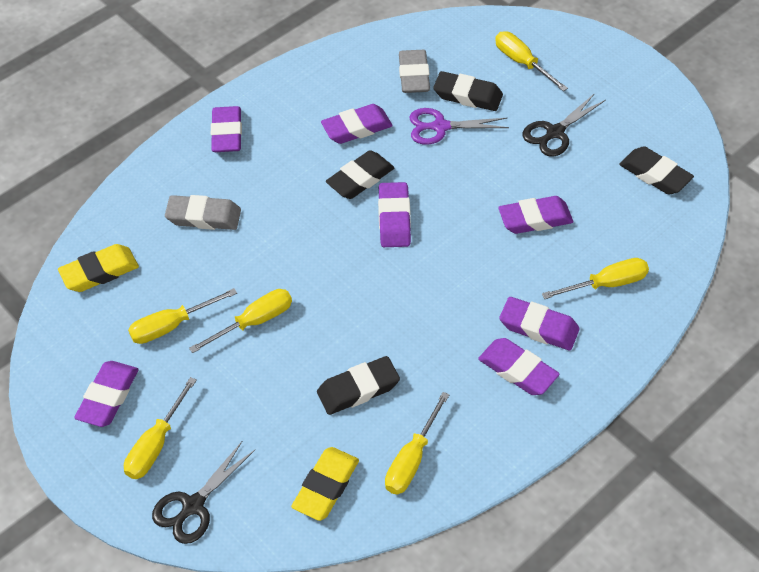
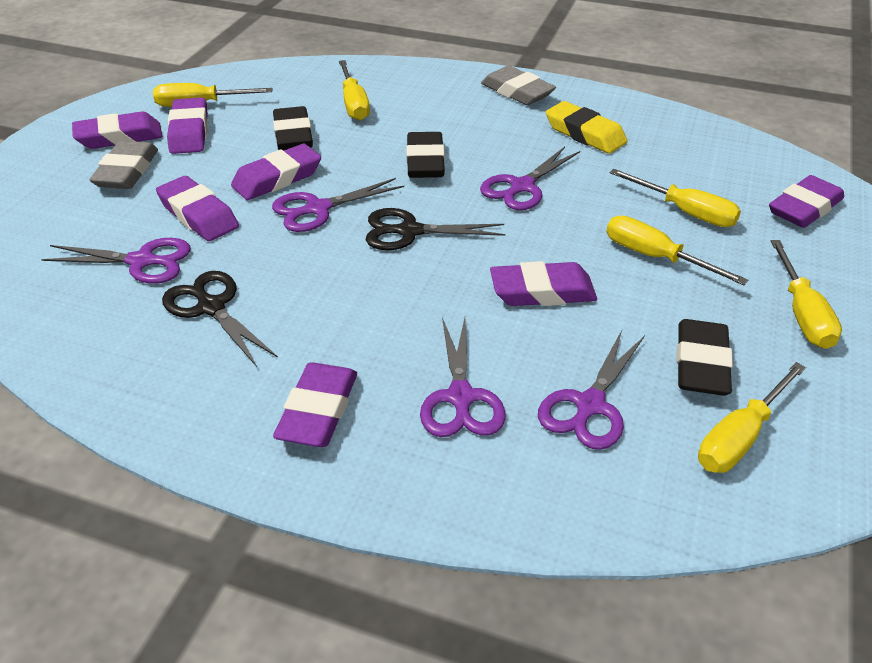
black eraser: [317,356,400,415] [326,150,395,199] [433,71,503,111] [619,146,694,194] = 4 -> [273,106,313,151] [406,132,445,178] [677,319,733,396] = 3
purple scissors: [409,108,509,145] = 1 -> [41,238,191,284] [272,178,404,232] [420,317,506,437] [480,147,580,210] [538,330,645,450] = 5
yellow eraser: [58,244,139,292] [291,447,359,521] = 2 -> [546,101,627,154] = 1

